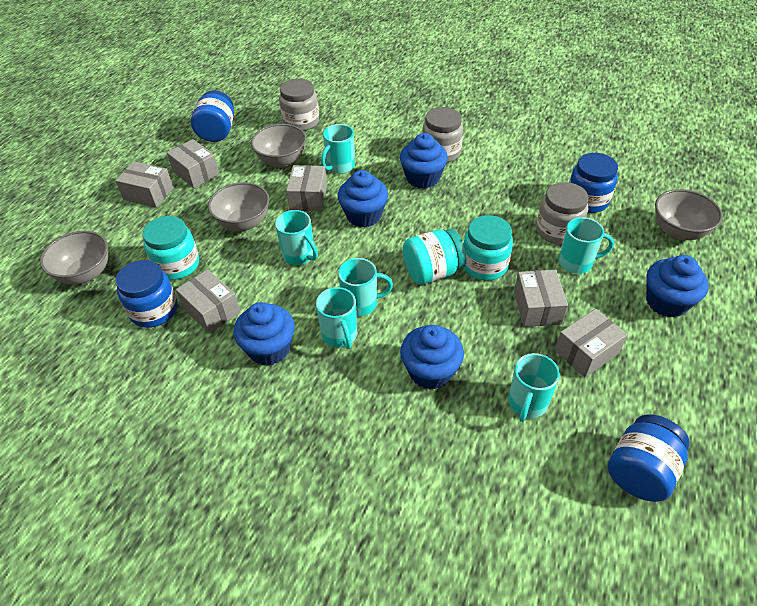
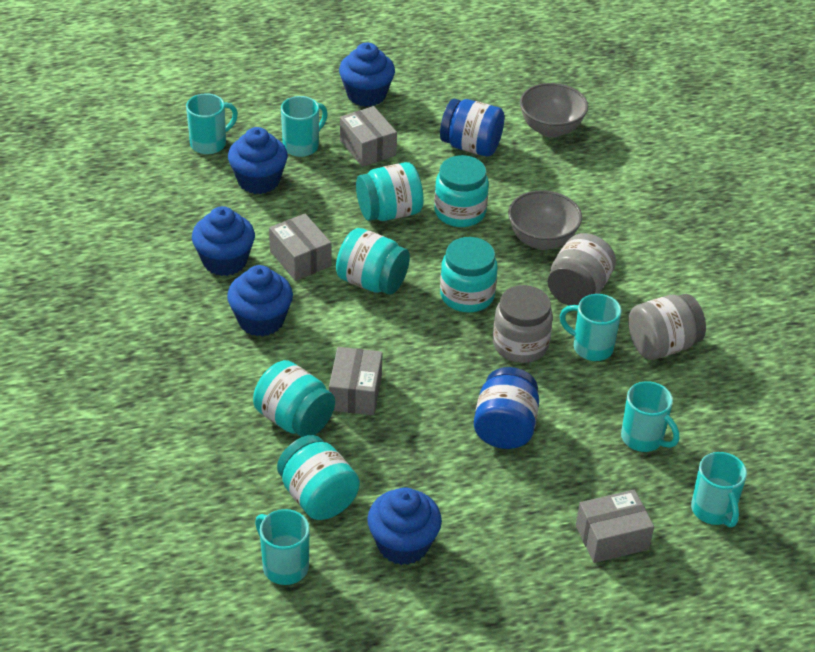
blue jar: [115,260,178,328] [191,90,234,142] [569,153,618,213] [608,414,690,502] = 4 -> [440,99,505,156] [474,367,539,449] = 2
grey bowl: [40,231,108,285] [208,182,269,231] [251,124,306,168] [655,189,723,240] = 4 -> [508,190,582,250] [520,83,588,138] = 2
grey box: [115,161,174,208] [167,139,220,188] [176,269,240,333] [286,165,327,211] [514,270,568,327] [555,309,628,377] = 6 -> [269,214,332,281] [329,347,382,415] [340,106,397,167] [576,490,654,563] = 4
turquoise jar: [143,216,199,280] [403,229,466,285] [463,215,513,280] = 3 -> [253,360,335,437] [277,435,360,520] [336,228,410,295] [356,162,424,221] [434,155,489,227] [440,237,498,312] = 6

